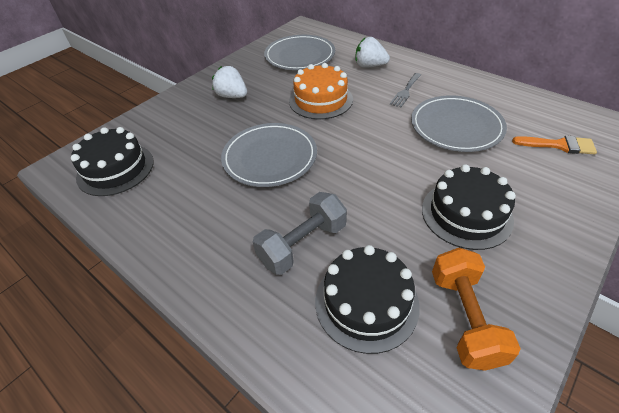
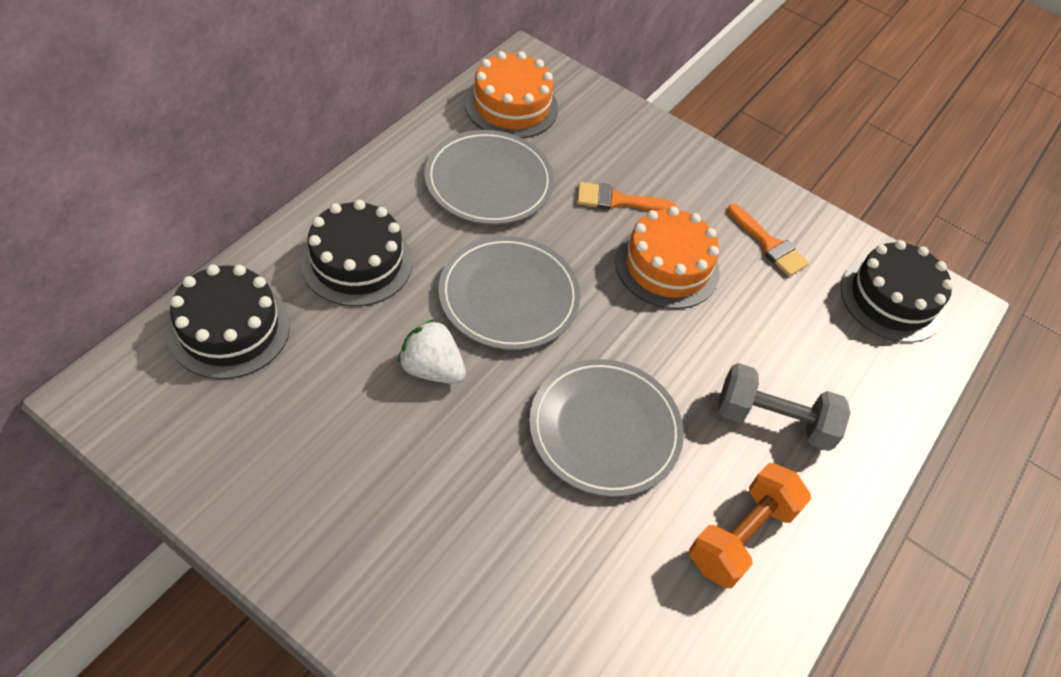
grey fork: [390,73,421,107] = 1 -> none = 0
orange brush: [512,135,597,155] = 1 -> [577,182,676,211] [727,204,809,276] = 2
orange cake: [289,63,353,119] = 1 -> [465,51,558,138] [615,206,720,309] = 2
white strawberry: [212,66,247,98] [356,37,390,68] = 2 -> [398,319,466,384] = 1

